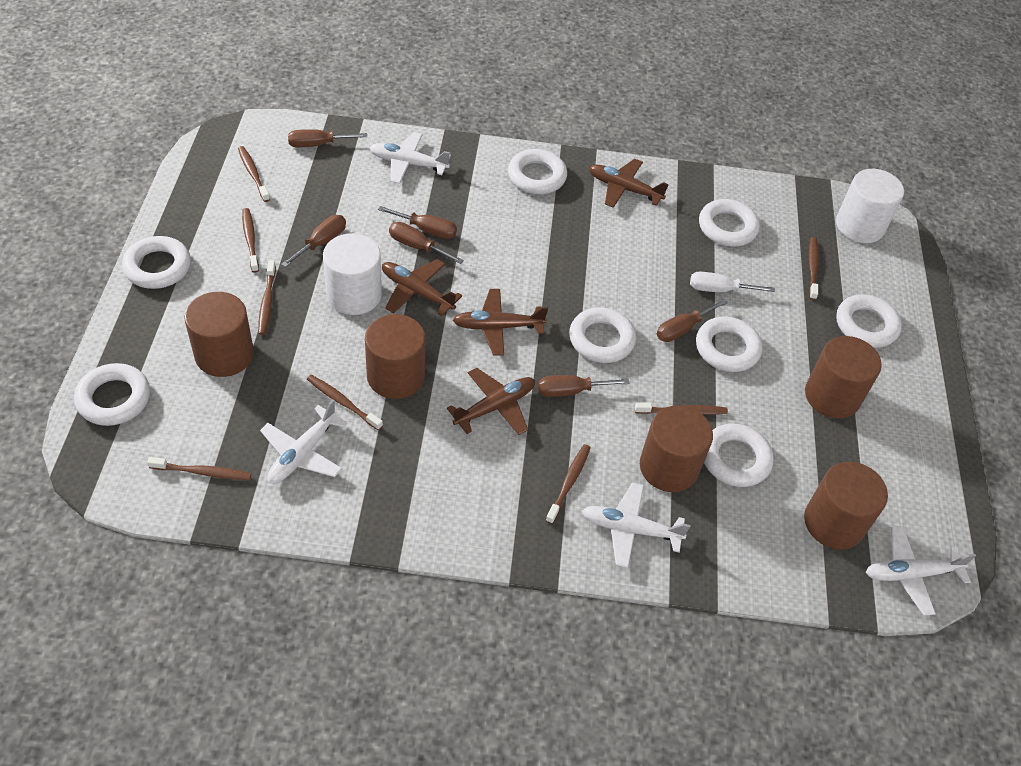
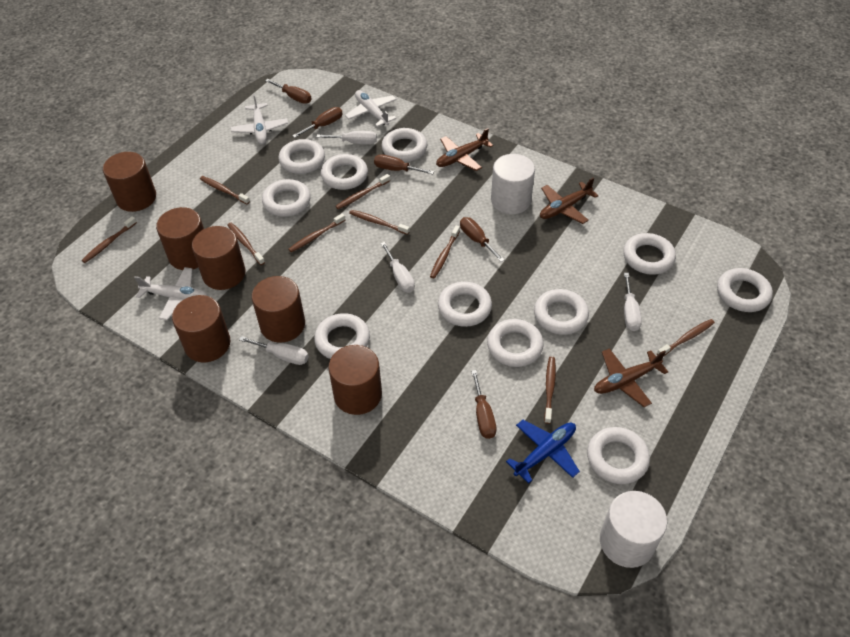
blue plane: none = 0 -> [506,420,580,484] = 1
brown cylinder: [184,292,254,377] [365,314,426,399] [640,405,713,492] [804,462,888,550] [805,336,882,419] = 5 -> [103,152,156,212] [156,207,204,270] [172,295,230,362] [192,226,245,290] [252,276,305,343] [328,345,382,415] = 6
brown plane: [382,259,462,316] [447,368,535,435] [453,289,548,355] [589,159,669,208] = 4 -> [436,128,493,171] [540,178,599,224] [594,348,668,407] = 3
brown screwdriver: [281,215,346,267] [288,129,367,147] [378,206,457,239] [389,222,464,264] [538,375,630,397] [657,299,727,342] = 6 -> [265,79,312,104] [292,107,343,138] [374,154,434,174] [460,217,504,262] [471,370,496,439] = 5
brown toothbrush: [147,457,251,480] [238,146,270,202] [242,208,259,273] [258,260,276,335] [307,375,383,431] [545,444,591,524] [635,402,728,415] [809,237,819,300] = 8 -> [82,216,137,263] [200,176,250,204] [228,222,265,265] [288,213,345,252] [336,174,390,209] [349,210,410,235] [430,226,460,279] [544,356,556,424] [657,319,715,356] = 9
white plane: [260,399,348,484] [369,132,451,184] [582,482,691,568] [866,526,976,616] = 4 -> [134,267,208,320] [231,94,288,144] [345,90,397,127] = 3
white ring: [74,363,150,426] [122,236,191,289] [508,149,567,194] [569,308,636,363] [696,316,762,372] [699,199,759,246] [704,424,773,487] [836,294,902,348] = 8 -> [262,179,311,217] [278,139,325,174] [314,313,370,359] [321,154,368,190] [381,128,427,162] [438,282,492,327] [487,319,544,367] [534,289,589,335] [587,427,650,484] [623,233,676,275] [717,268,773,312] = 11
white screwdriver: [690,272,775,292] = 1 -> [239,336,309,365] [316,131,377,144] [381,242,415,292] [624,273,642,331] = 4

